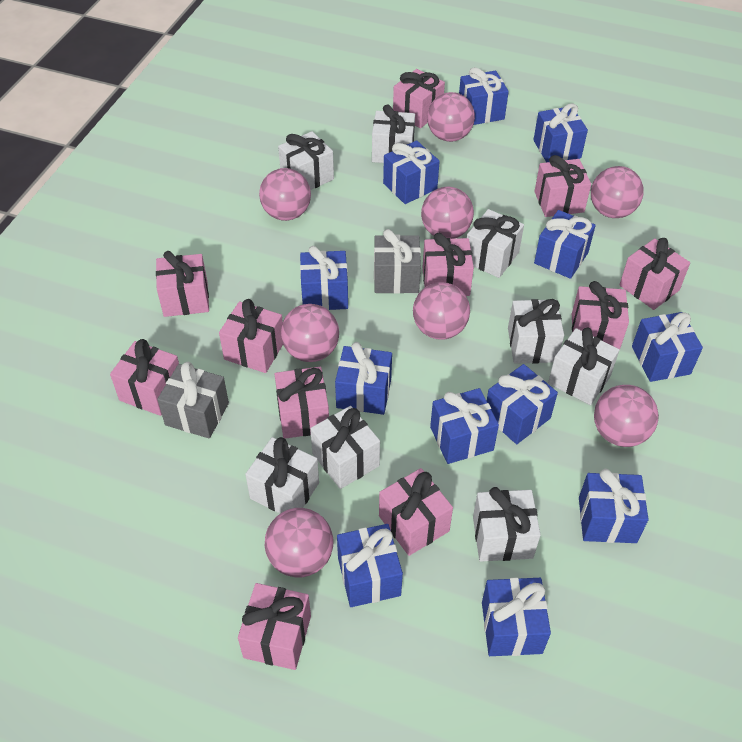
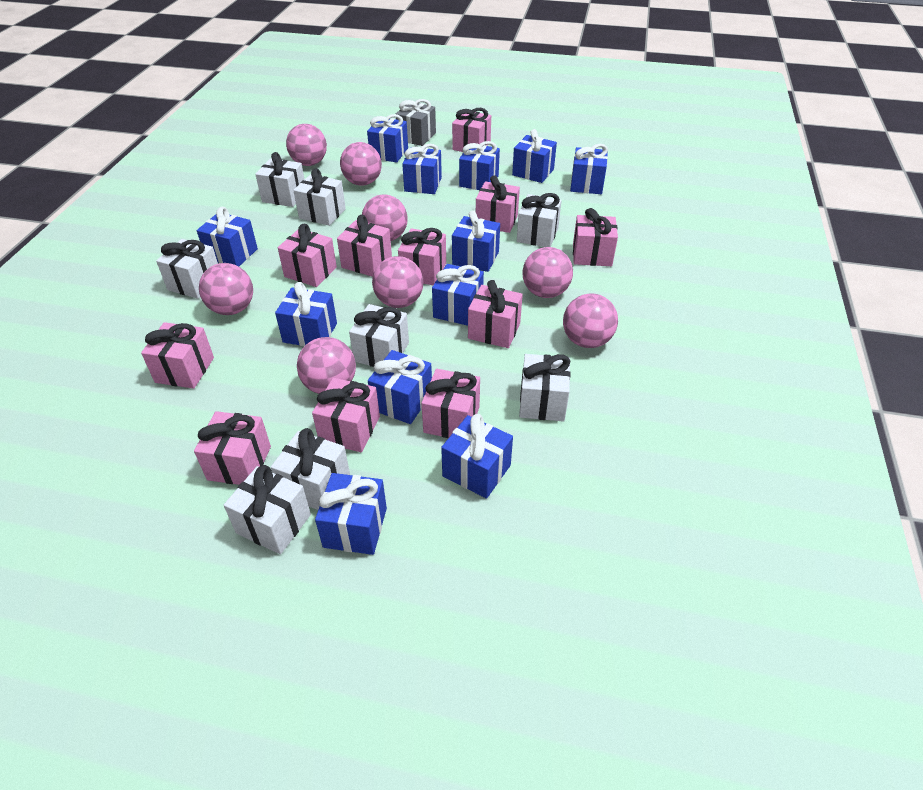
grey gift: [157,362,229,438] [374,229,421,294] = 2 -> [396,99,436,146] = 1

